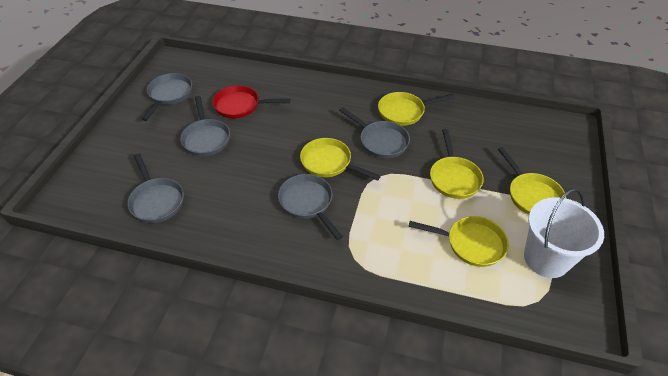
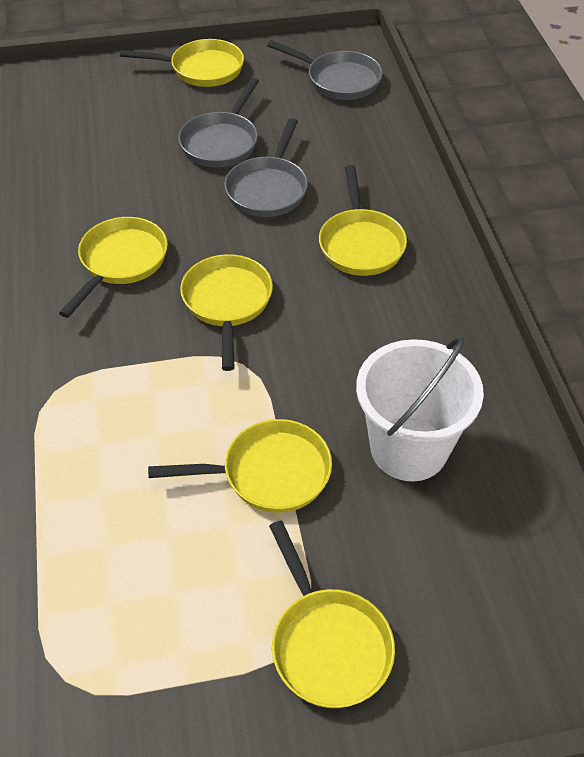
grey pan: [127,153,184,223] [142,73,192,121] [180,96,230,156] [278,174,343,240] [339,107,410,158] = 5 -> [178,78,259,167] [224,118,308,217] [267,40,382,100] = 3
red pan: [212,85,290,118] = 1 -> none = 0
yellow pan: [300,138,381,181] [378,92,455,126] [409,216,509,267] [430,129,484,199] [498,147,566,215] = 5 -> [59,217,168,318] [120,39,244,87] [148,419,332,513] [180,254,273,371] [269,521,395,708] [319,165,407,276] = 6

